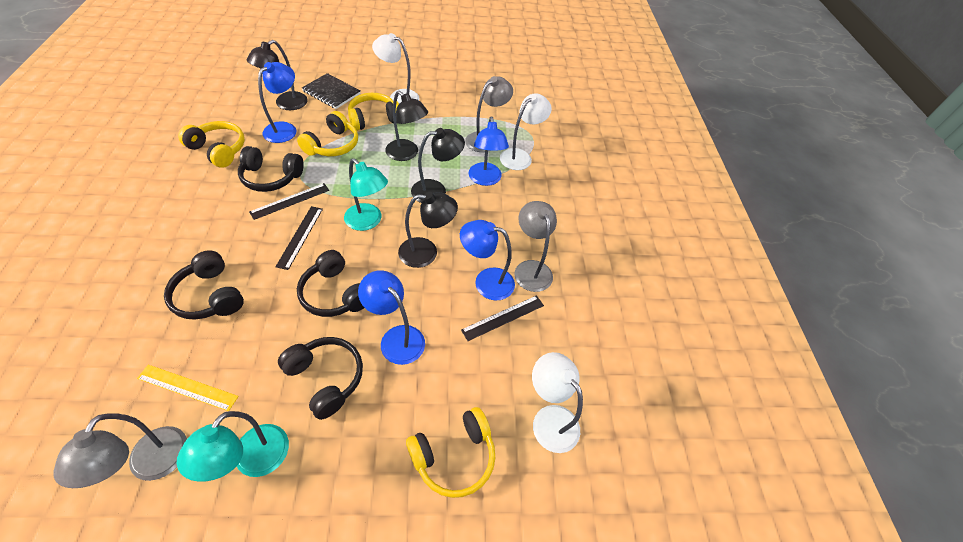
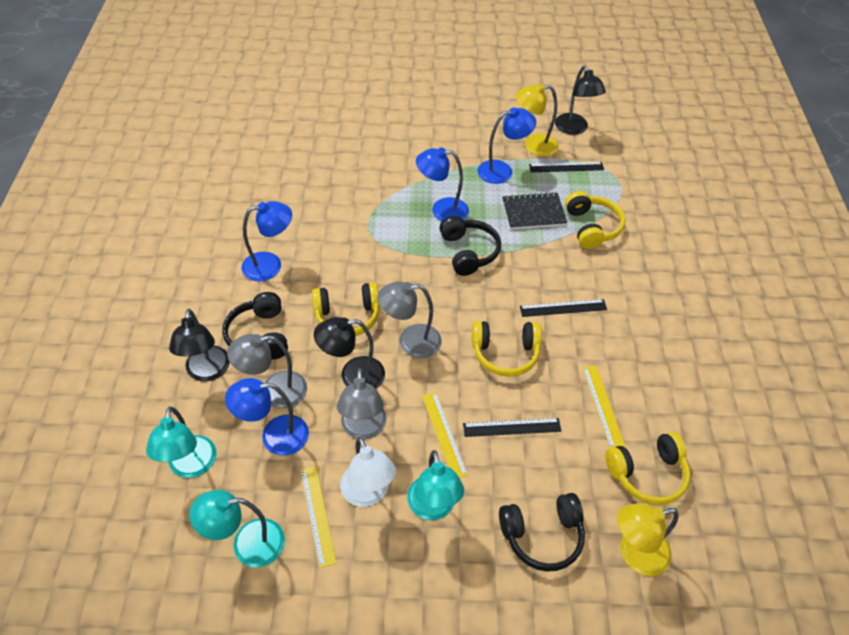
black headphones: [164,250,244,319] [238,146,304,192] [278,337,363,420] [297,250,364,317] = 4 -> [222,292,288,360] [439,216,501,276] [499,493,585,572] = 3
black lamp: [247,40,308,110] [385,91,428,161] [398,192,458,268] [411,128,465,203] = 4 -> [169,309,230,381] [314,317,385,389] [555,66,606,135] = 3
turquoise lamp: [177,411,289,482] [344,158,388,231] = 2 -> [146,407,217,478] [189,490,285,567] [407,450,464,520] = 3
white lamp: [372,33,419,104] [500,93,552,170] [532,352,583,453] = 3 -> [340,436,396,507] = 1
yellow lamp: none = 0 -> [516,83,559,156] [617,503,679,576] = 2
yellow ruler: [137,365,239,411] = 1 -> [300,466,337,568] [422,392,468,478] [583,366,625,448] = 3

